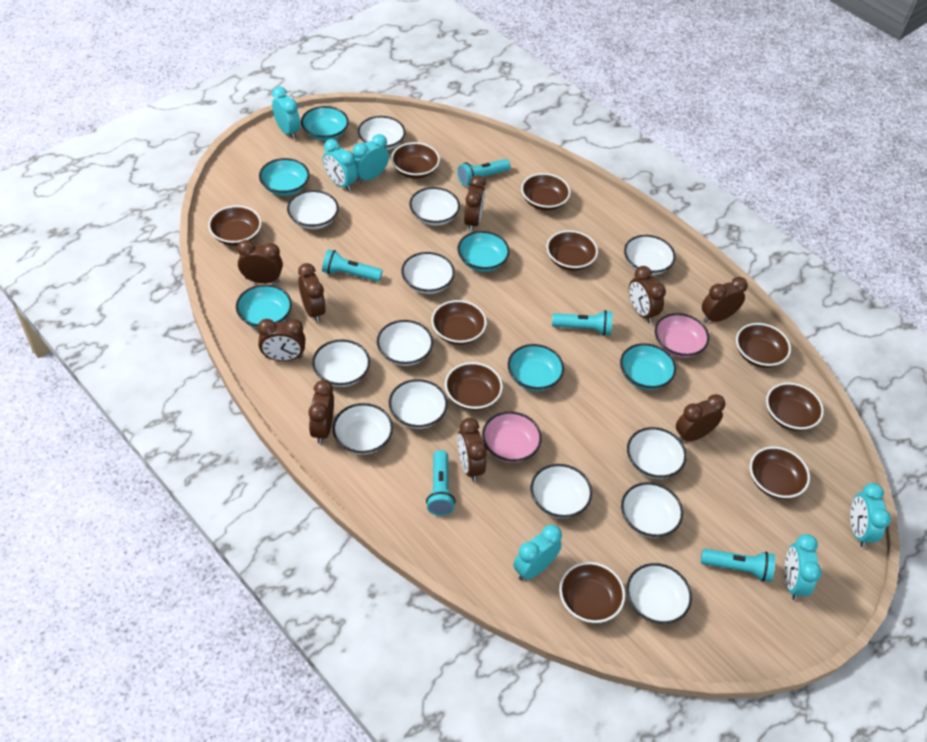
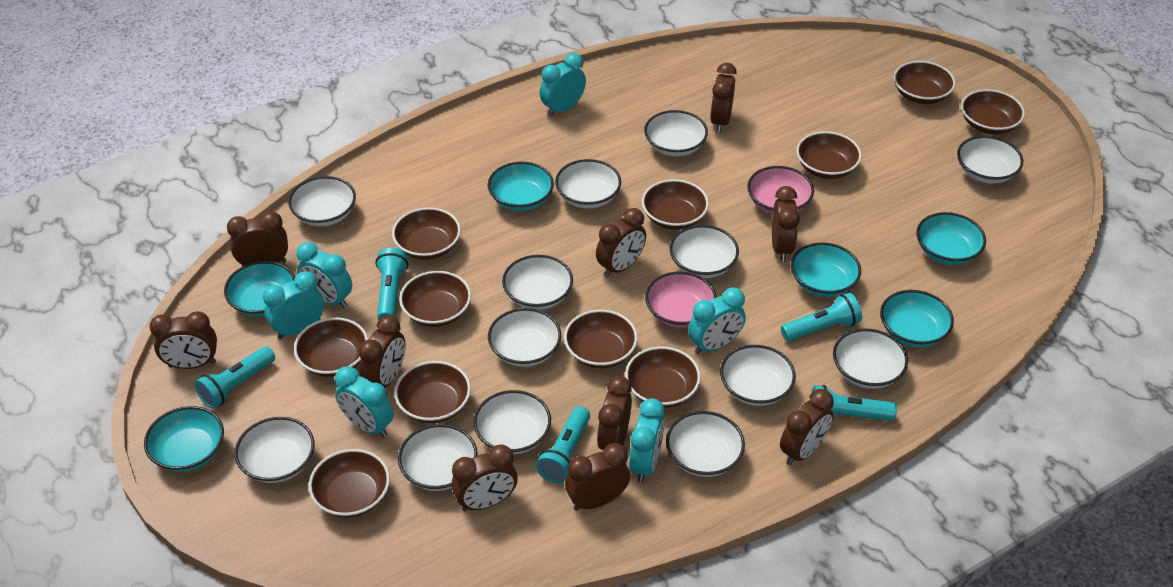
brown bowl: [208,205,261,246] [391,142,440,179] [431,300,487,345] [445,362,503,410] [521,173,570,211] [547,230,598,271] [559,562,625,623] [736,323,791,368] [750,447,810,499] [766,383,824,431] = 10 -> [294,317,368,377] [309,449,390,518] [392,207,461,260] [394,361,471,423] [399,271,471,327] [564,310,638,368] [625,347,701,408] [642,179,709,230] [796,131,862,179] [894,61,956,104] [961,89,1025,134] = 11
brown clock: [237,240,283,284] [258,319,306,361] [298,263,326,323] [309,380,334,444] [457,418,487,482] [464,176,486,232] [629,266,666,323] [676,394,725,442] [702,277,748,323] = 9 -> [150,311,217,369] [227,211,288,267] [358,315,406,387] [452,444,518,511] [565,443,630,511] [596,208,646,277] [597,376,632,450] [710,63,737,133] [772,186,800,262] [780,389,834,465] = 10

